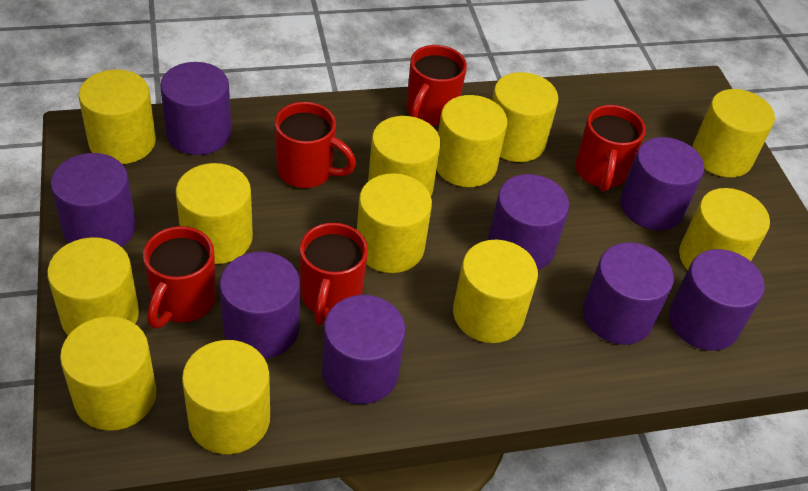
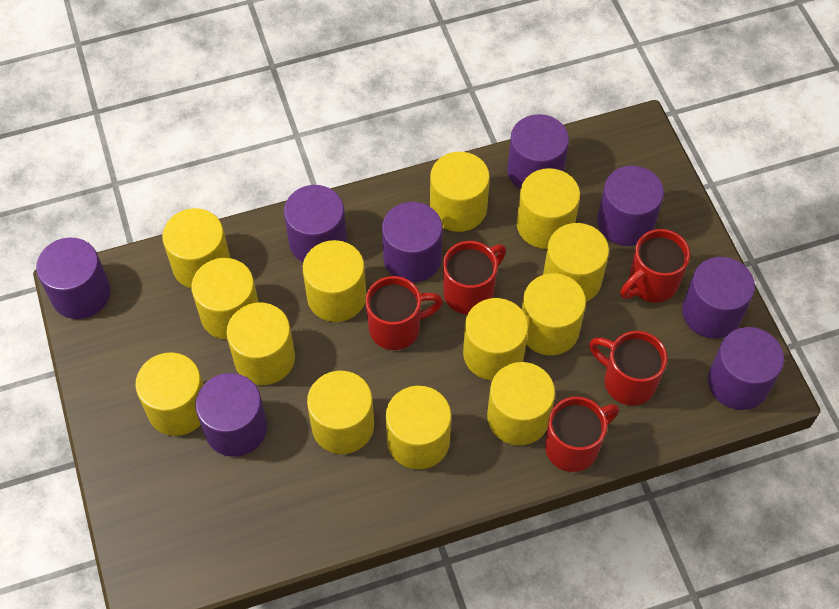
yellow cylinder: [47,237,139,335] [60,316,157,431] [79,69,156,164] [176,163,253,264] [182,340,270,454] [357,173,432,273] [368,116,441,196] [437,95,507,187] [453,240,538,343] [492,72,558,162] [679,188,770,270] [692,89,775,178] = 12 -> [135,352,204,436] [162,208,230,288] [191,258,259,340] [226,303,295,385] [303,240,366,322] [307,371,374,454] [386,386,451,469] [430,152,490,232] [463,298,528,380] [487,362,555,445] [517,168,580,249] [522,273,586,355] [543,223,609,302] = 13

